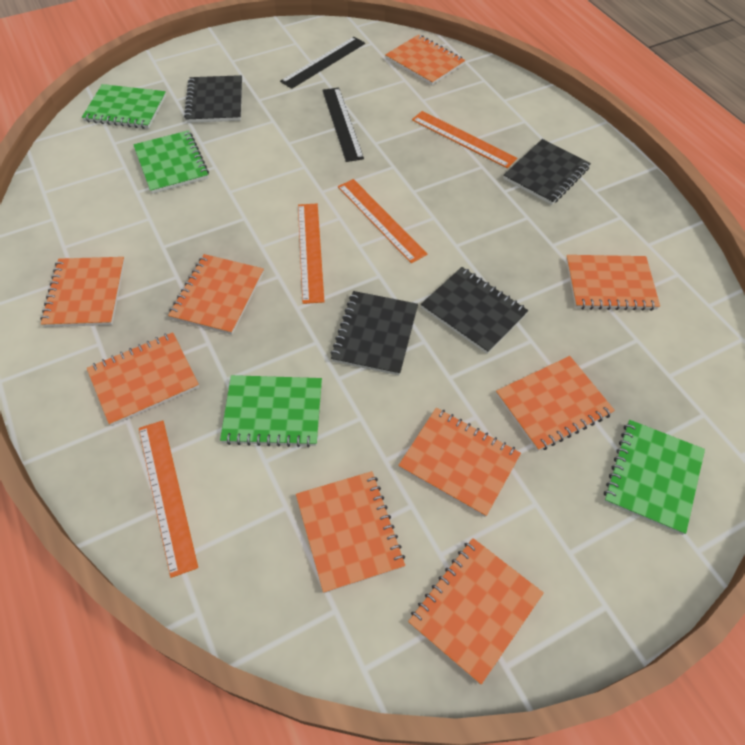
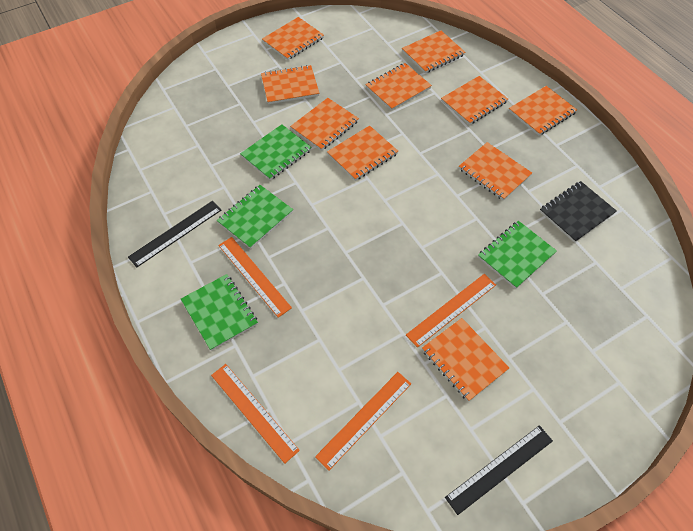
black notebook: [184,75,242,123] [331,291,418,375] [421,267,529,354] [503,139,591,205] = 4 -> [540,181,617,243] = 1
orange notebook: [40,257,125,327] [87,332,199,426] [168,254,264,335] [296,471,405,593] [385,35,465,85] [398,408,521,517] [408,538,544,684] [496,356,615,451] [566,255,660,311] = 9 -> [261,65,319,104] [262,17,324,60] [290,98,359,151] [327,125,398,181] [366,63,432,111] [402,31,465,73] [422,318,509,402] [441,76,508,125] [459,142,532,200] [509,86,577,136] = 10

